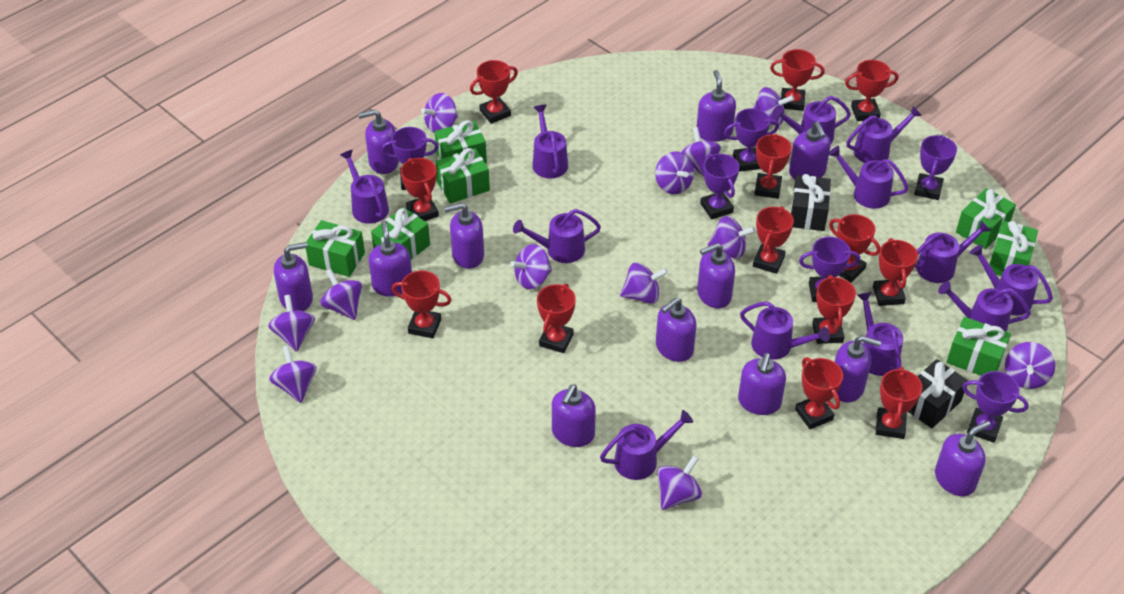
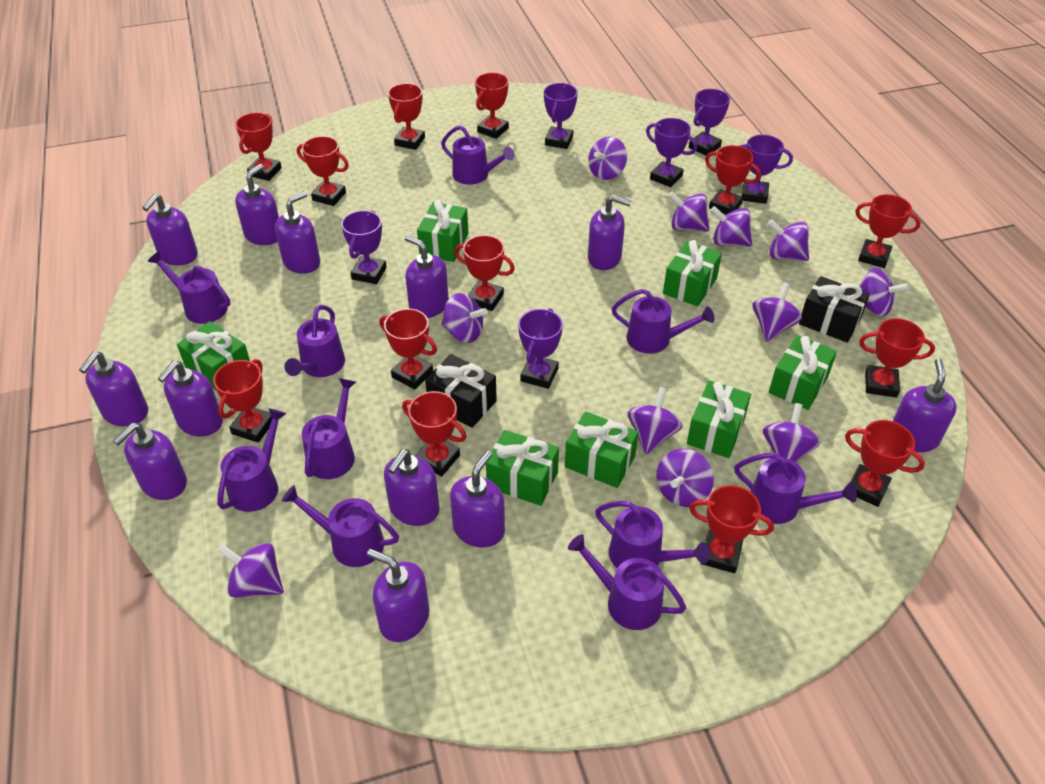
purple spinning top: [268,295,315,352] [269,345,317,403] [320,269,362,320] [421,93,458,133] [510,244,552,289] [620,262,668,304] [655,152,694,194] [657,455,702,510] [681,127,721,177] [708,216,756,259] [753,87,794,126] [1005,342,1055,389] = 12 -> [218,543,284,598] [441,293,488,343] [588,137,627,180] [628,387,683,454] [656,448,714,507] [668,192,710,232] [710,206,752,246] [752,282,802,341] [763,403,821,463] [768,220,809,261] [859,268,909,317] = 11
purple watering can: [340,150,389,224] [513,209,601,263] [533,105,568,179] [600,410,693,480] [740,302,830,360] [772,96,851,143] [828,146,909,209] [846,106,922,163] [857,292,903,376] [915,220,991,283] [938,281,1031,332] [970,245,1053,315] = 12 -> [147,251,230,324] [217,408,287,512] [282,485,399,567] [284,305,345,377] [302,378,356,479] [441,125,515,185] [568,534,686,630] [595,501,710,568] [612,289,715,354] [734,453,857,524] = 10

